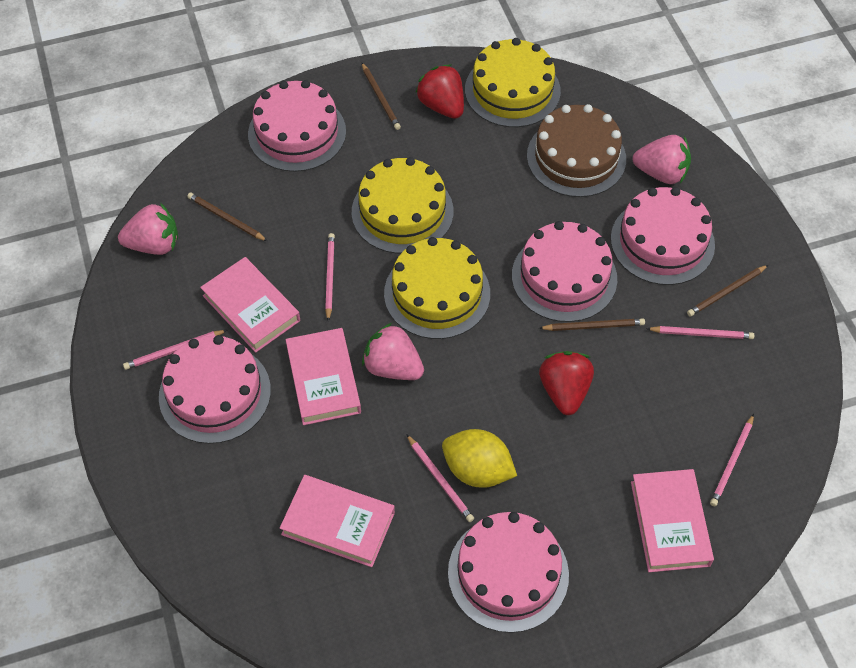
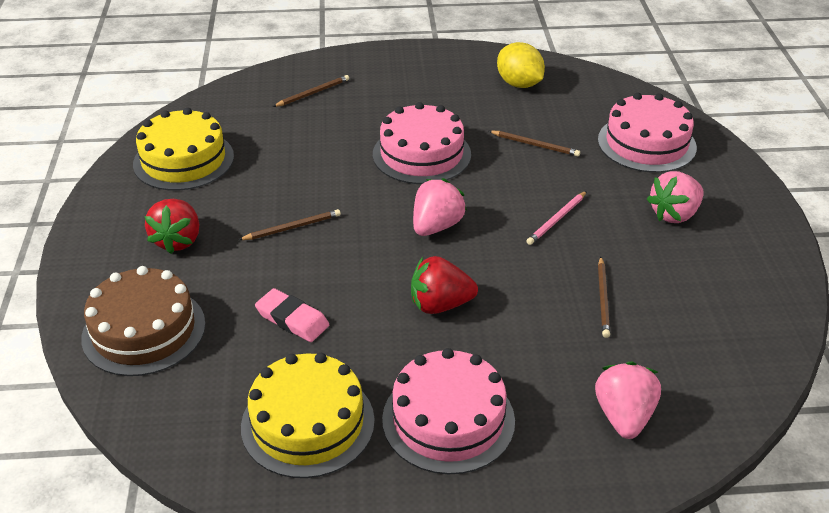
pink book: [200,257,300,353] [280,475,395,567] [286,328,361,425] [631,469,714,572] = 4 -> none = 0
pink cake: [159,335,271,444] [248,80,346,172] [448,512,569,633] [512,221,617,322] [611,187,715,285] = 5 -> [373,102,471,184] [382,348,515,474] [598,93,697,173] = 3
pink eraser: none = 0 -> [255,288,329,342] = 1
pink pencil: [123,330,227,370] [325,233,335,321] [406,434,474,522] [646,326,754,339] [710,414,754,506] = 5 -> [527,191,587,245] = 1
yellow cake: [352,157,454,254] [384,237,490,339] [465,38,561,127] = 3 -> [133,108,234,191] [241,353,375,478] = 2

